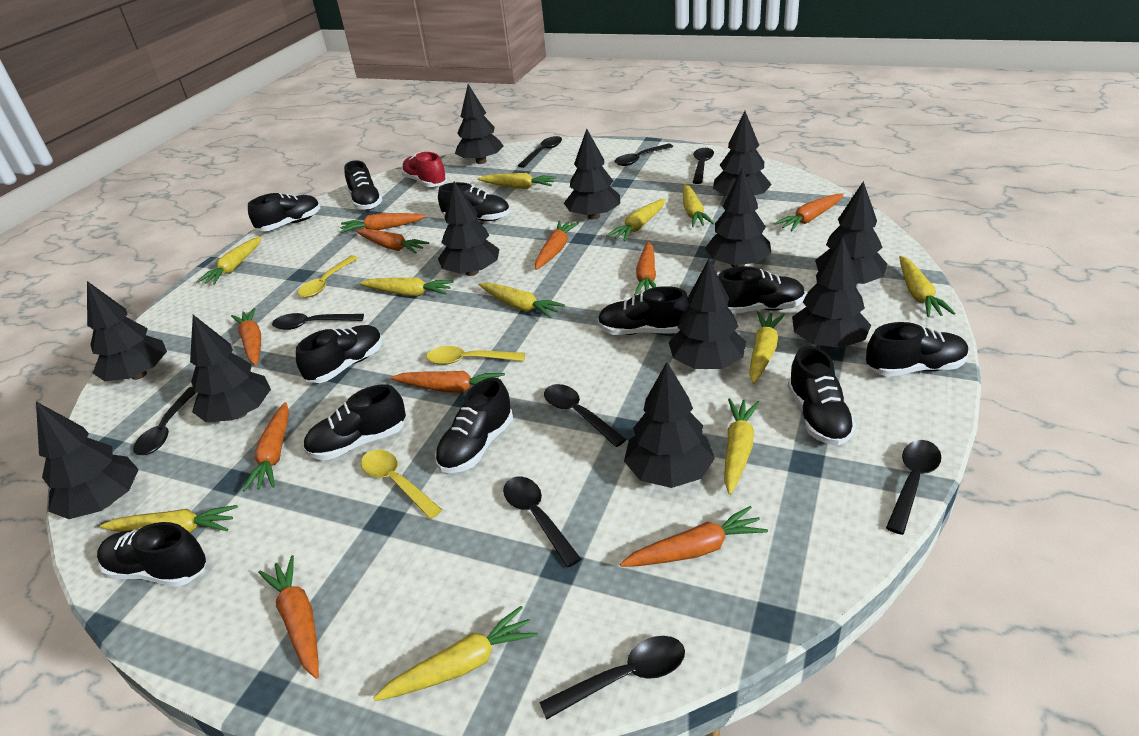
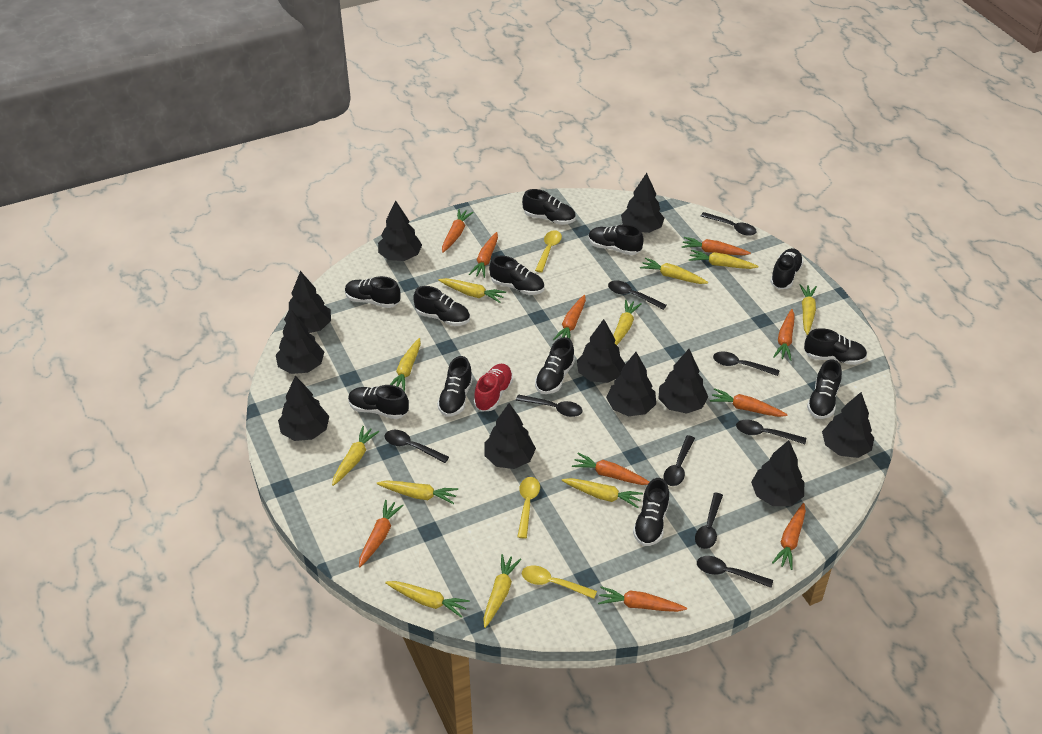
black shoe: [97,522,207,587] [248,193,320,231] [296,325,383,383] [303,384,406,460] [344,160,383,210] [435,378,513,473] [438,182,510,221] [598,286,689,335] [718,266,805,314] [788,346,856,446] [866,322,969,376] = 11 -> [345,276,401,308] [348,385,409,419] [413,286,470,326] [437,356,473,417] [489,256,544,295] [522,189,576,225] [535,337,575,394] [589,224,644,255] [633,478,669,546] [770,248,804,289] [804,328,867,365] [807,360,842,419] = 12
black tree: [36,402,139,519] [87,281,167,381] [190,315,271,422] [438,181,499,276] [455,84,503,164] [564,129,620,219] [624,362,715,488] [669,259,746,369] [705,168,771,267] [713,111,772,196] [792,237,871,348] [815,181,887,284] = 12 -> [276,310,324,374] [278,376,330,441] [284,271,331,333] [378,200,422,261] [485,403,536,469] [577,319,625,383] [606,352,656,416] [621,173,664,233] [659,349,708,414] [751,440,804,506] [822,392,874,458] = 11

